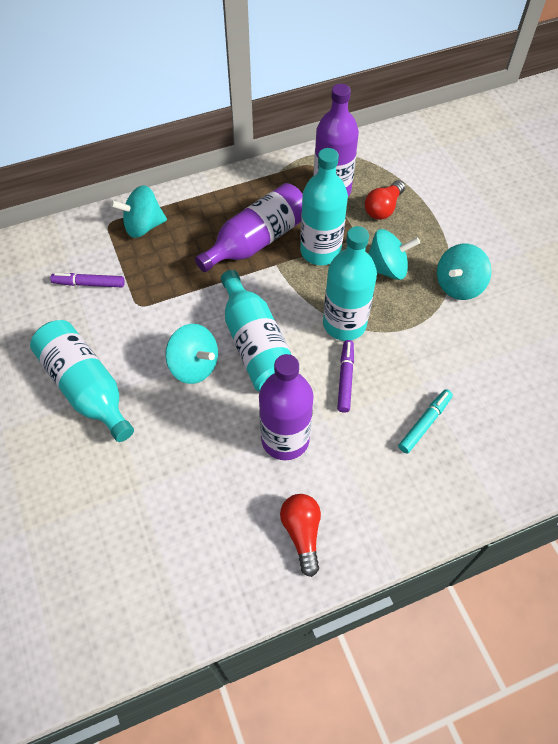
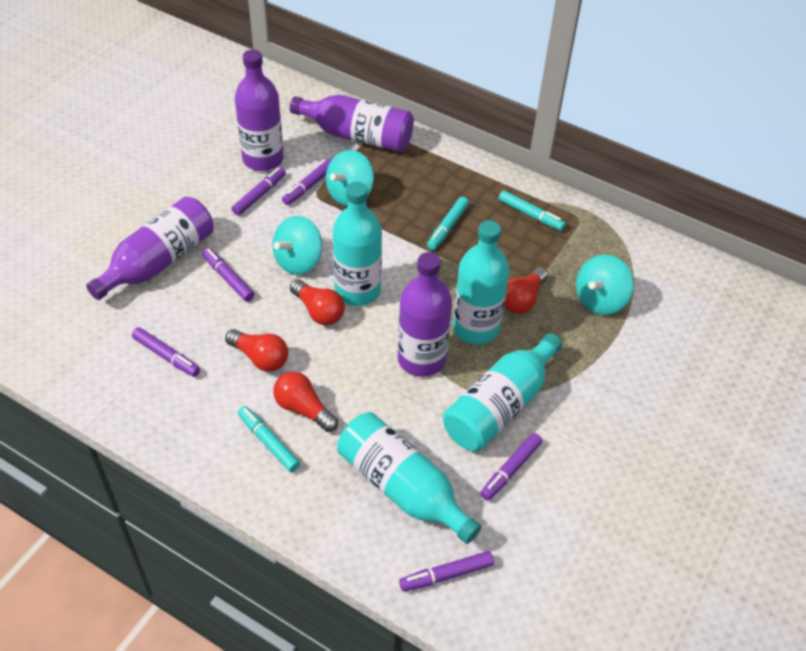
purple bottle: [195,183,303,272] [259,354,314,460] [313,84,359,196] = 3 -> [86,196,213,300] [235,49,284,171] [290,95,414,152] [398,252,452,377] = 4
purple marker: [50,273,125,287] [337,340,354,412] = 2 -> [132,327,200,377] [202,248,254,302] [232,167,286,216] [282,158,332,205] [399,551,494,592] [480,433,542,501] = 6
red light bulb: [280,494,321,577] [365,180,405,220] = 2 -> [225,329,288,372] [273,371,338,432] [290,280,345,326] [504,267,548,314] = 4
turquoise marker: [398,389,453,453] = 1 -> [238,406,300,472] [427,197,469,250] [499,190,566,231] = 3
turquoise spinning top: [110,185,167,238] [165,324,218,384] [368,229,420,280] [437,244,492,300] = 4 -> [273,216,322,275] [326,150,374,206] [576,255,634,315] = 3

